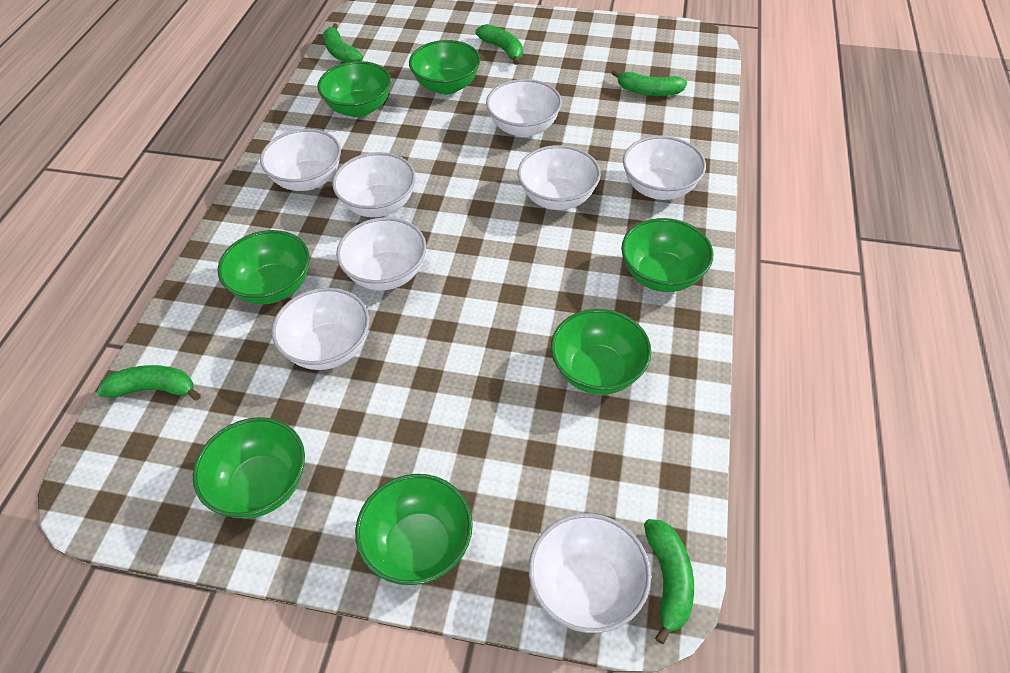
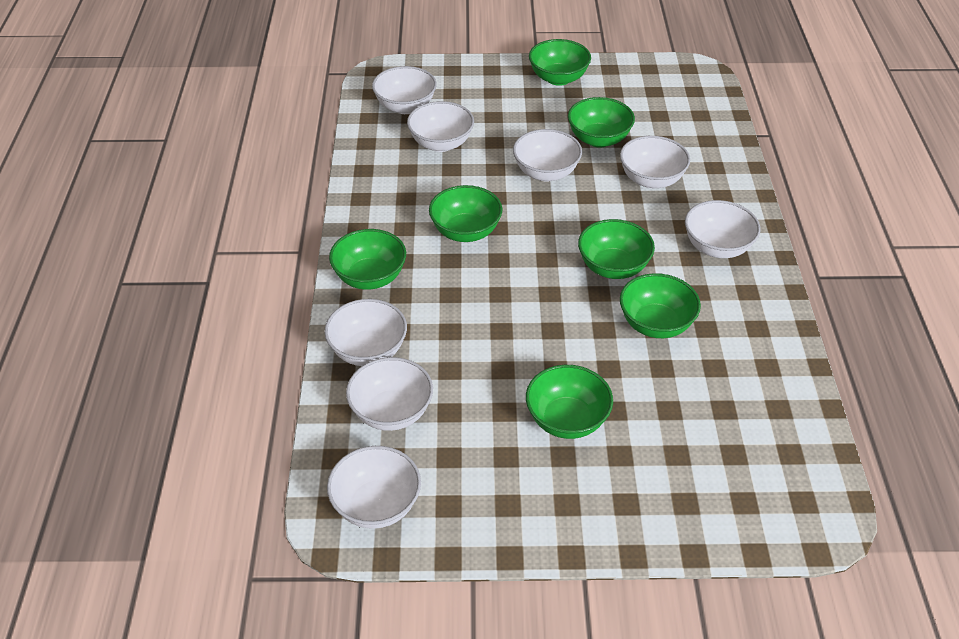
green banana: [97,365,201,401] [323,23,363,63] [475,24,523,65] [612,70,687,96] [644,519,694,644] = 5 -> none = 0

